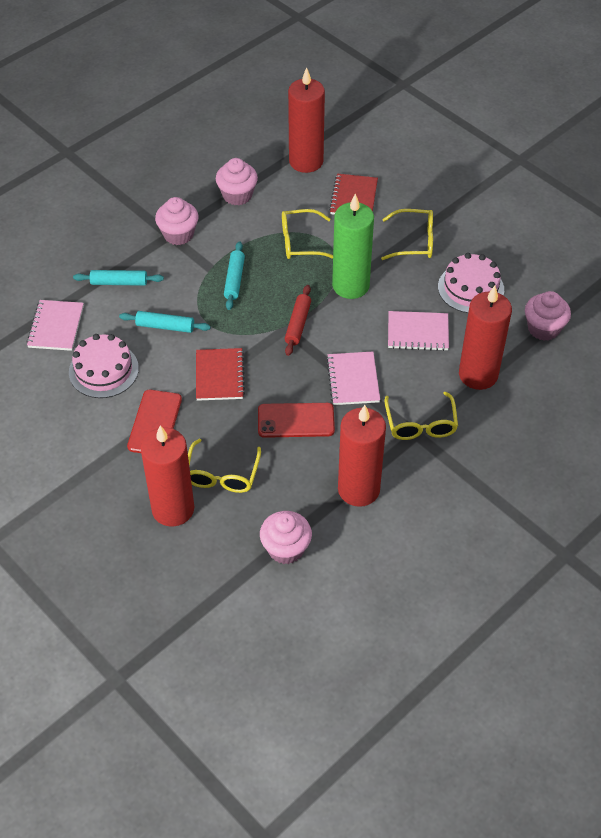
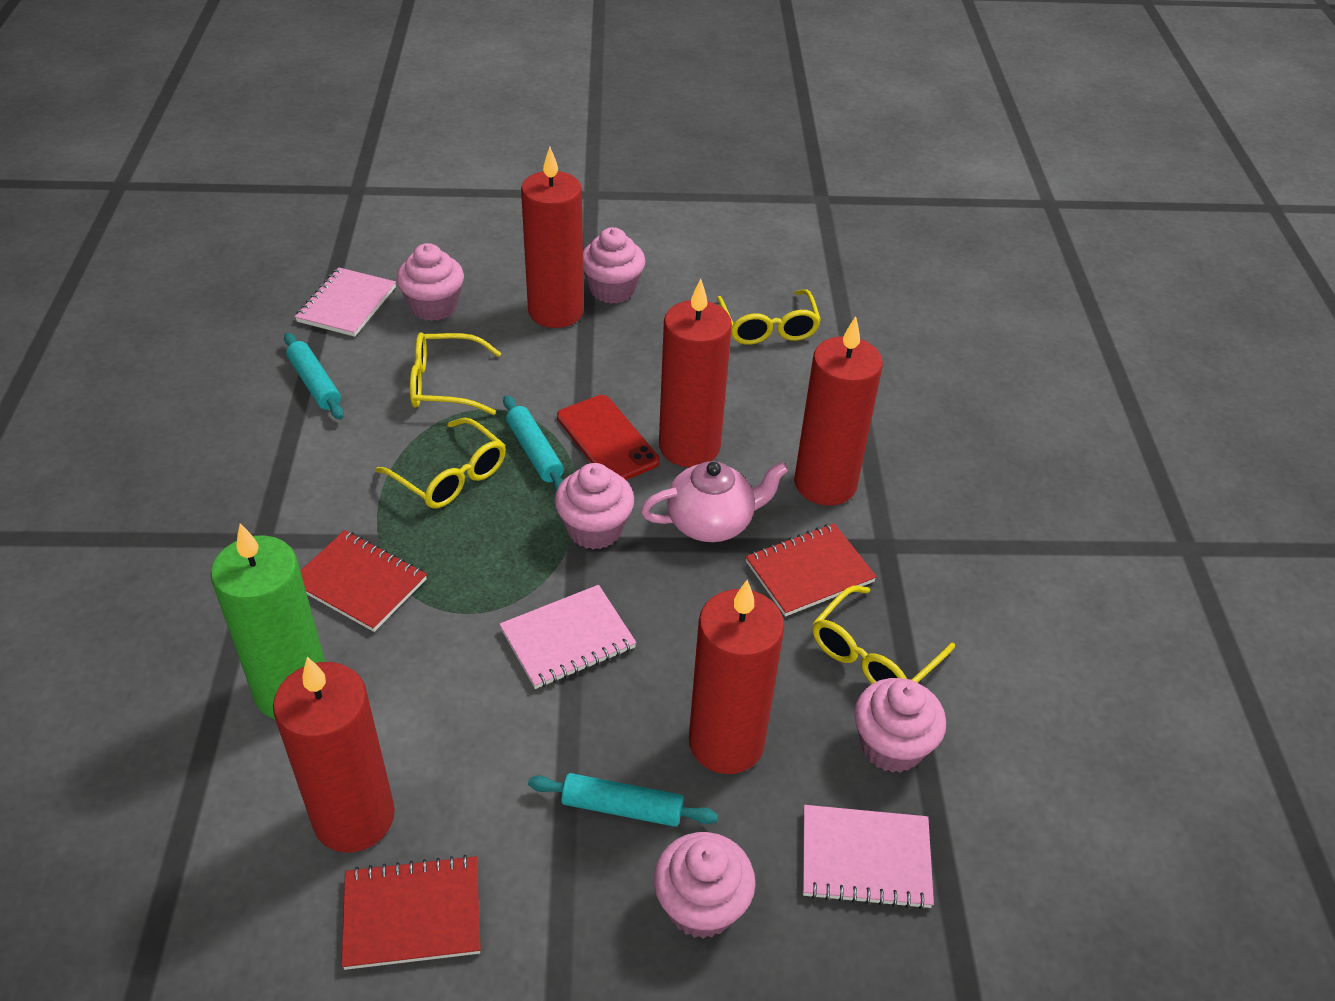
pink cake: [69,334,139,398] [438,253,504,313] = 2 -> none = 0
pink cupcake: [155,197,198,245] [216,158,258,205] [260,511,312,564] [525,291,571,341] = 4 -> [396,243,464,321] [555,463,634,549] [583,227,645,304] [654,832,756,939] [854,678,946,773] = 5
pink teapot: none = 0 -> [641,461,788,542] = 1
red candle: [140,425,194,527] [288,67,325,173] [338,405,386,507] [459,286,512,390] = 4 -> [273,657,395,853] [521,147,584,328] [659,279,732,467] [689,580,784,774] [794,316,883,505] = 5
red notebook: [196,348,245,401] [329,174,378,215] = 2 -> [300,530,427,632] [341,855,481,970] [745,523,877,617] = 3
red phone: [127,390,182,453] [258,403,335,438] = 2 -> [557,395,660,480] = 1
red rolling pin: [285,285,311,356] = 1 -> none = 0

